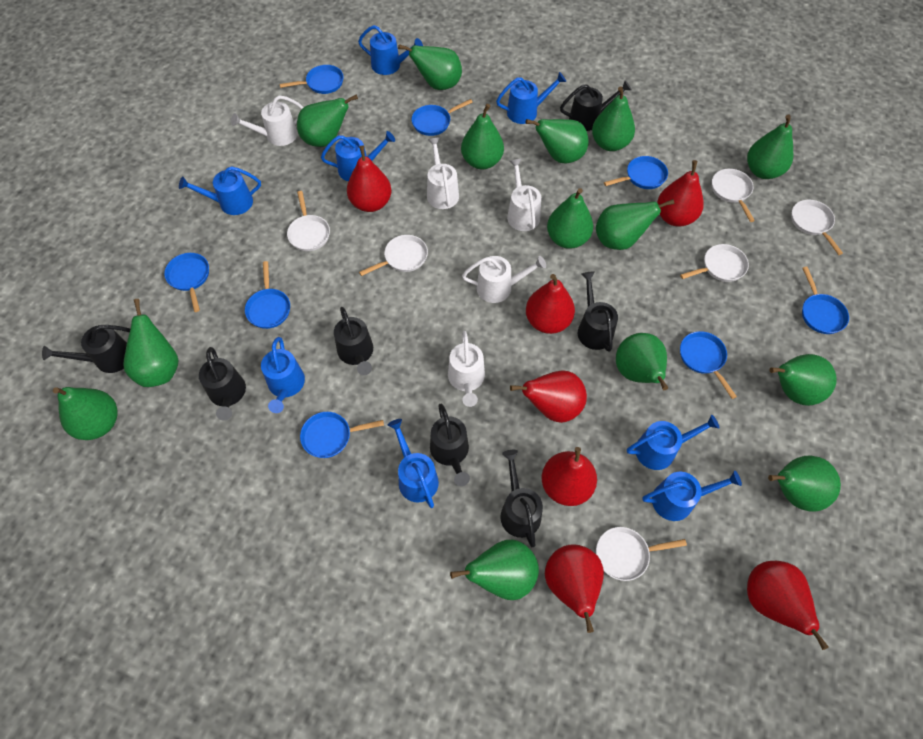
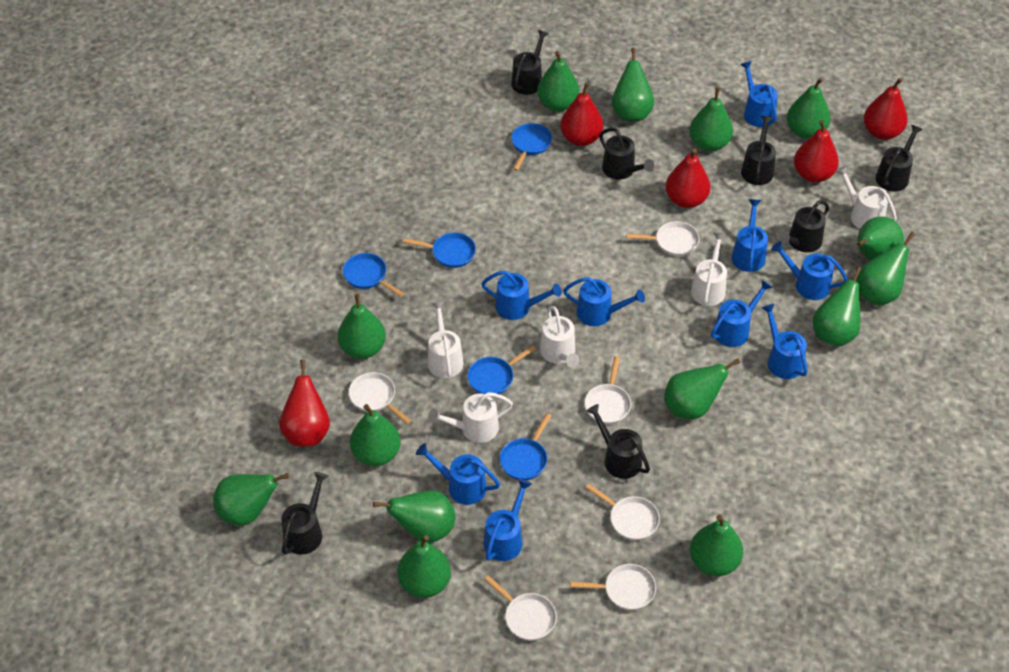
blue pan: [164,253,209,312] [245,261,290,329] [279,65,344,94] [300,412,384,458] [412,99,473,136] [604,156,668,189] [680,331,737,399] [802,267,849,334] = 8 -> [343,253,404,297] [403,232,476,268] [467,345,536,394] [500,413,551,480] [511,123,552,171] = 5
blue watering can: [179,166,261,215] [261,337,305,413] [321,131,395,181] [358,25,423,75] [388,419,439,508] [496,72,566,124] [627,415,720,470] [642,471,742,521] = 8 -> [416,443,500,505] [481,271,562,320] [483,479,532,561] [563,277,645,326] [711,280,773,347] [731,199,768,272] [740,61,778,127] [762,304,808,379] [771,241,848,300] = 9
red pear: [347,146,392,212] [510,370,587,423] [526,274,575,334] [542,447,597,506] [545,544,604,633] [657,160,704,227] [747,561,829,650] = 7 -> [279,359,330,446] [560,83,603,146] [666,148,710,208] [794,120,839,183] [864,78,908,140] = 5

